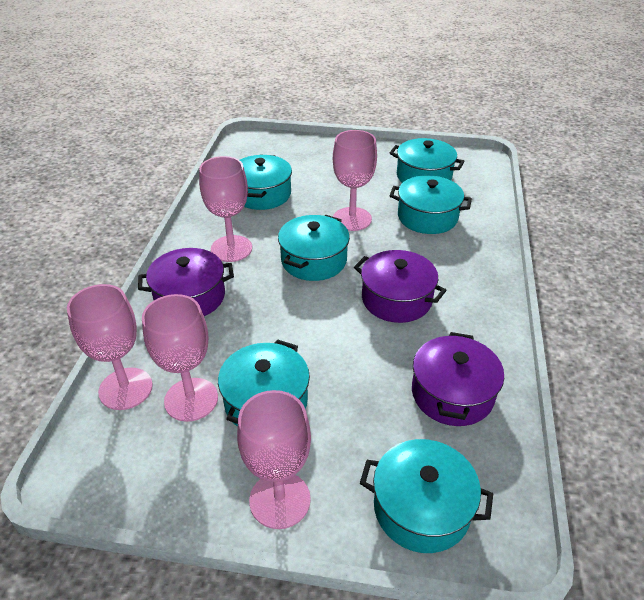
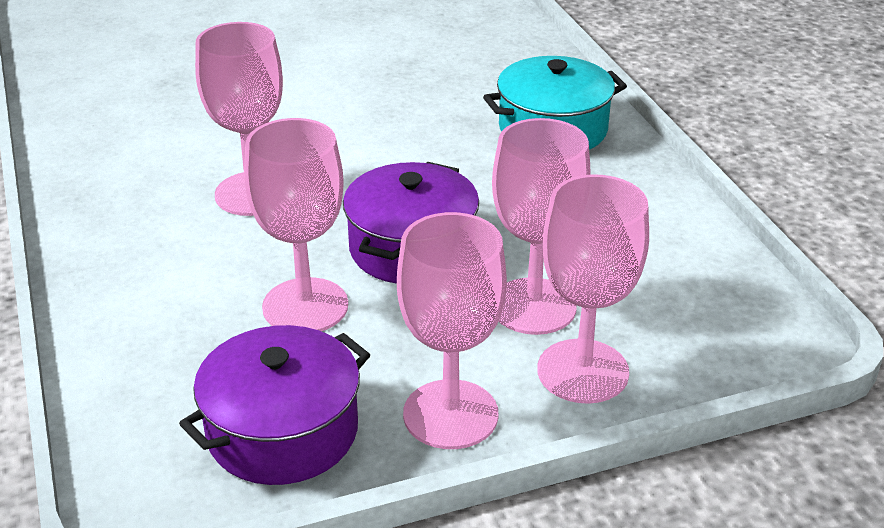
purple pot: [138,248,234,316] [354,250,446,323] [412,332,504,426] = 3 -> [179,325,370,485] [343,162,479,284] = 2
turquoise pot: [218,339,310,427] [240,154,292,210] [278,215,350,281] [360,439,493,553] [389,138,465,183] [389,175,472,234] = 6 -> [483,56,627,150] = 1

